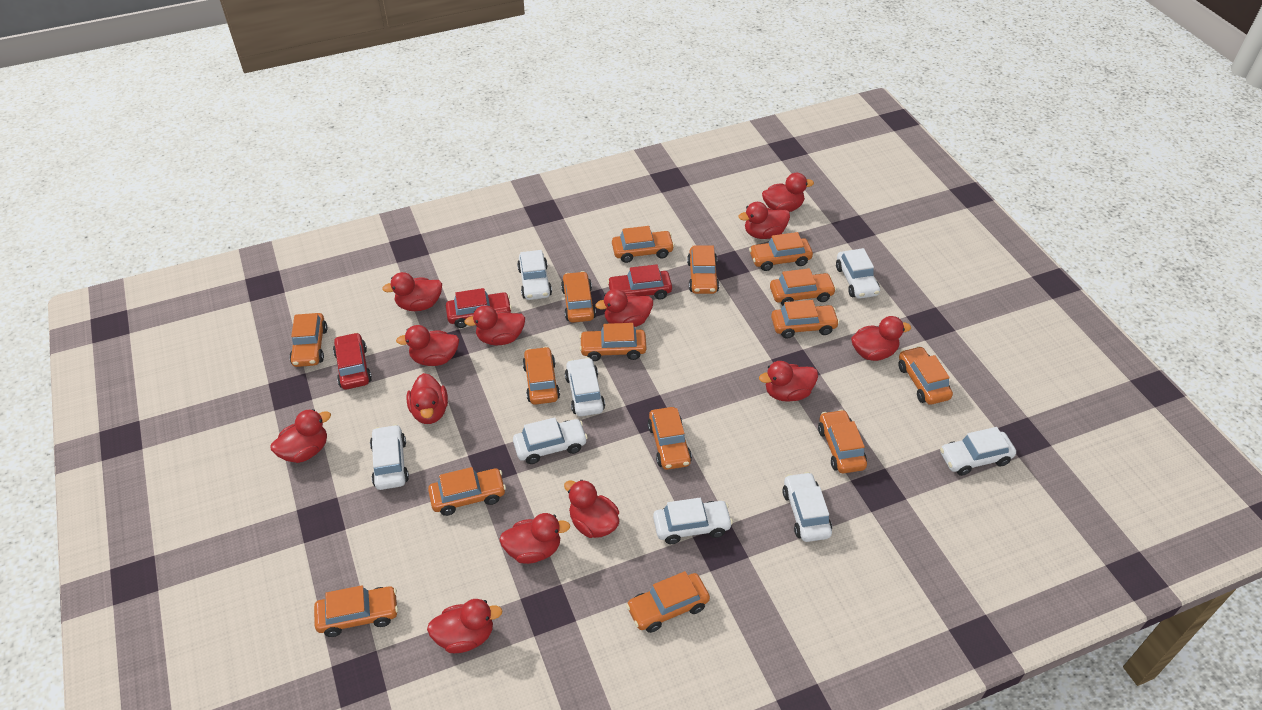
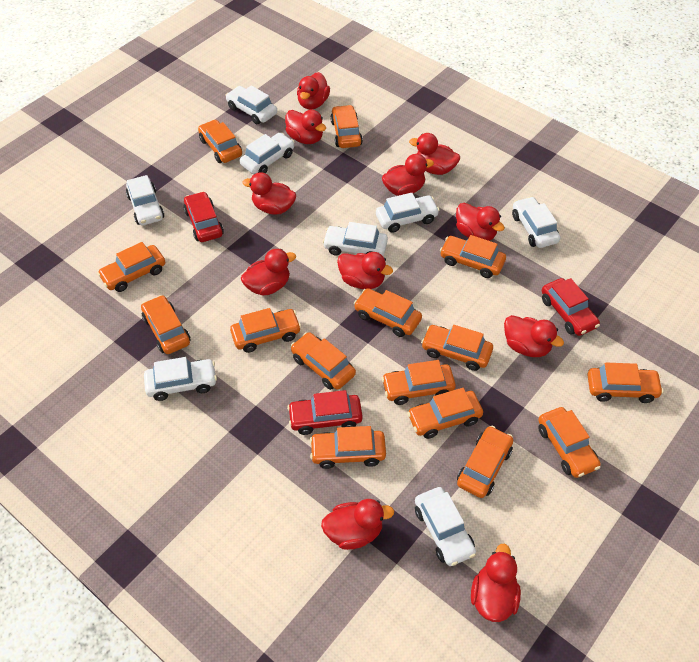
red duck: [270,409,331,463] [382,272,442,311] [396,325,459,366] [407,373,448,424] [427,599,503,653] [464,305,525,346] [499,513,571,564] [564,480,620,538] [595,289,653,327] [739,202,790,239] [759,361,818,402] [762,173,814,212] [851,316,911,361] = 13 -> [241,249,296,295] [242,172,296,215] [285,110,326,144] [297,72,330,110] [321,499,394,550] [337,252,393,289] [382,154,434,196] [409,133,460,175] [456,203,505,241] [471,544,521,622] [504,315,564,357] = 11

